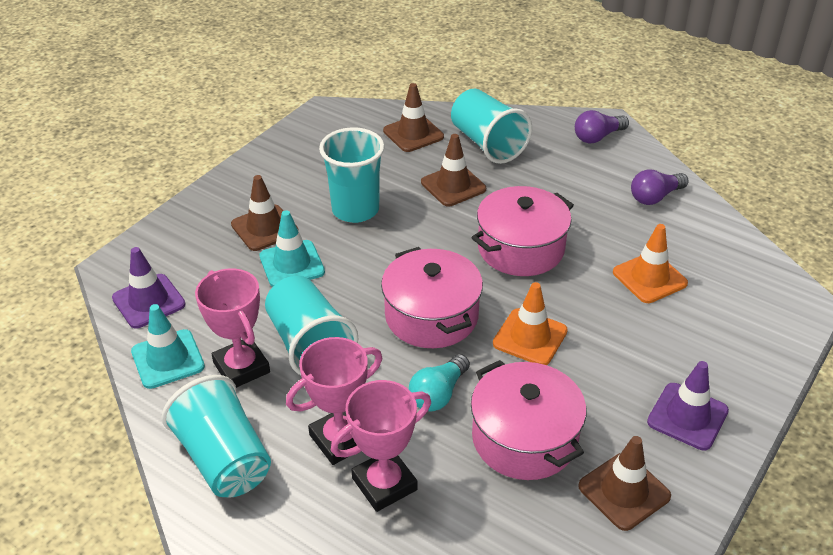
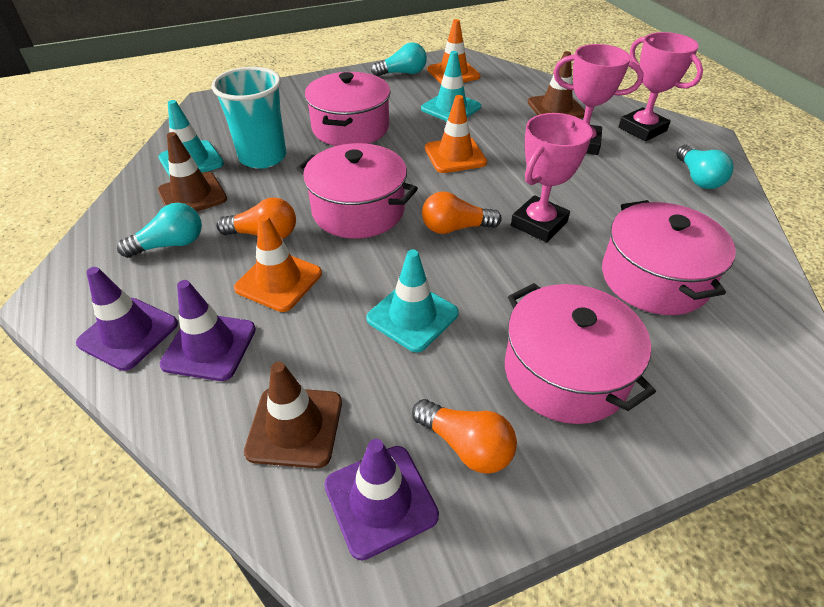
brown traffic cone: [231,175,299,251] [383,83,444,152] [421,134,486,206] [578,436,671,531] = 4 -> [157,132,227,212] [244,362,342,468] [528,51,585,118] = 3
orange light bulb: none = 0 -> [216,197,296,239] [412,399,517,474] [422,191,502,234] = 3
orange traffic cone: [493,282,568,365] [613,224,688,303] = 2 -> [234,215,322,312] [425,95,487,173] [427,19,481,83] = 3
pink pot: [381,247,483,348] [471,186,574,276] [471,360,586,480] = 3 -> [296,143,418,238] [305,72,391,146] [505,283,656,424] [602,200,736,315] = 4
purple light bulb: [575,110,629,143] [631,169,689,205] = 2 -> none = 0
purple traffic cone: [112,247,186,329] [647,361,729,450] = 2 -> [76,267,178,371] [159,280,256,381] [324,439,439,560] = 3
turquoise cup: [162,375,271,498] [265,276,359,375] [319,127,385,223] [451,89,532,164] = 4 -> [212,67,286,169] = 1
turquoise light bulb: [409,354,470,411] = 1 -> [117,203,202,258] [371,42,427,76] [676,145,733,189] = 3
turquoise traffic cone: [131,304,205,389] [259,210,325,287] = 2 -> [158,100,224,177] [366,249,459,352] [421,51,481,121] = 3

